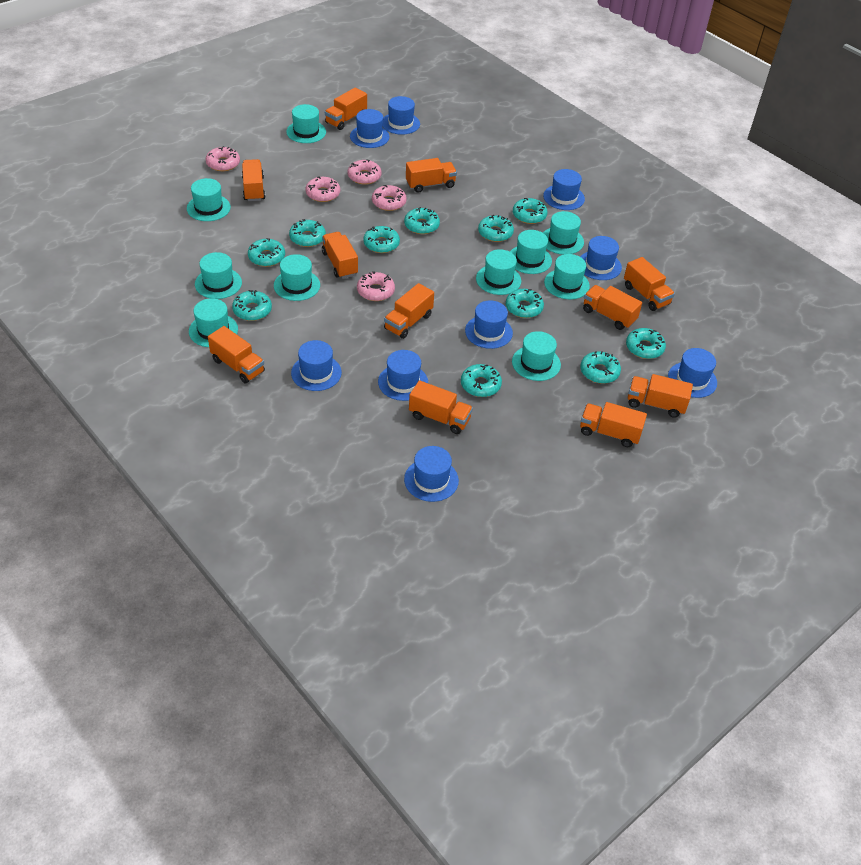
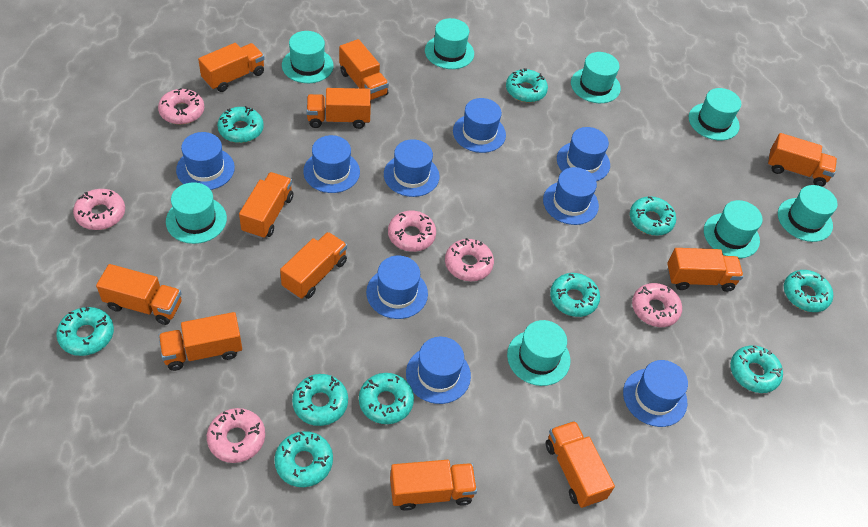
pink donut: [206,146,240,171] [305,177,340,202] [348,159,381,185] [357,271,395,301] [372,185,407,211] = 5 -> [73,189,125,230] [158,88,204,124] [207,408,265,463] [388,211,436,252] [445,238,494,281] [632,283,682,327] = 6
turquoise donut: [232,290,272,321] [248,238,285,267] [289,219,326,247] [363,226,400,253] [404,207,440,234] [461,364,502,397] [478,215,514,242] [506,289,544,318] [513,198,548,224] [580,351,621,384] [626,328,666,359] = 11 -> [56,307,114,356] [217,106,264,143] [274,431,333,487] [292,374,348,426] [359,373,414,424] [506,68,548,102] [550,273,600,317] [630,196,676,236] [730,345,783,393] [784,270,833,312] = 10
turquoise hat: [187,178,231,221] [189,298,238,347] [195,252,242,299] [274,254,320,301] [286,104,326,143] [476,249,521,295] [510,230,552,274] [512,331,561,381] [543,211,584,255] [544,254,590,299] = 10 -> [166,182,227,244] [282,31,334,83] [425,18,474,69] [507,320,570,386] [571,52,621,103] [689,88,741,141] [704,200,763,258] [778,185,838,242] = 8

